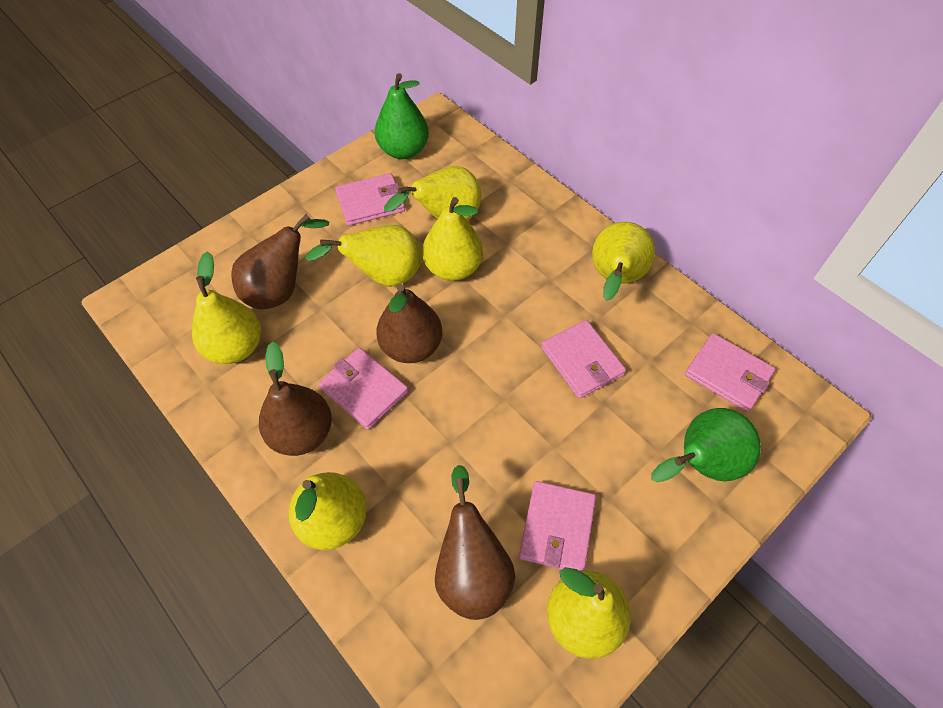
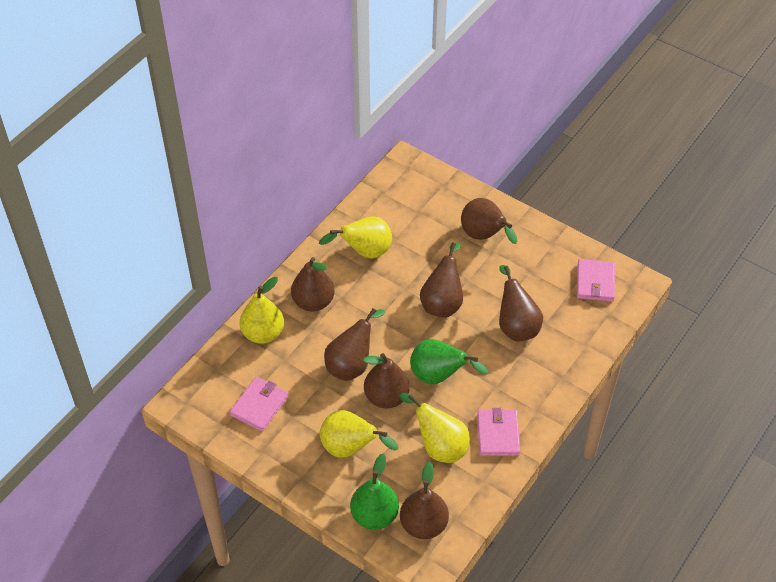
brown pear: [231,214,329,309] [259,341,332,456] [376,284,442,363] [435,465,516,620] = 4 -> [291,257,335,312] [324,308,385,381] [363,353,410,408] [400,462,449,539] [420,243,463,318] [461,198,517,244] [499,265,543,341] = 7
pink wallet: [318,348,408,430] [335,173,405,226] [519,481,596,571] [541,320,626,399] [685,333,775,412] = 5 -> [230,377,289,432] [477,408,520,456] [577,259,615,302] = 3
yellow pear: [192,251,261,364] [289,472,367,550] [305,225,421,287] [384,166,481,221] [422,197,483,281] [547,567,631,659] [592,222,655,301] = 7 -> [240,277,284,344] [319,216,392,259] [320,410,398,458] [399,393,470,463] = 4

